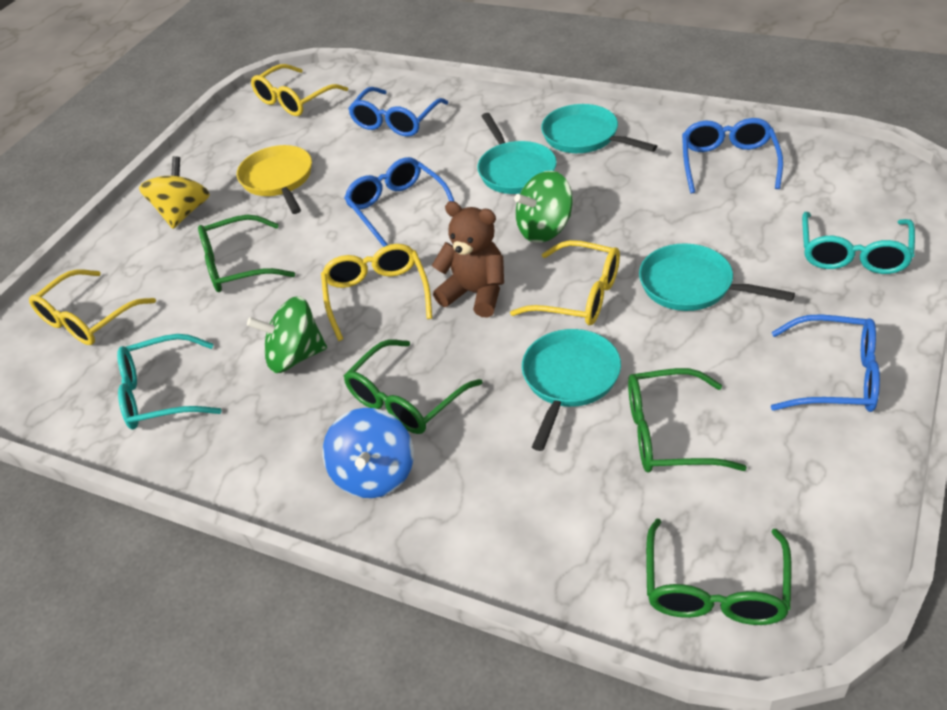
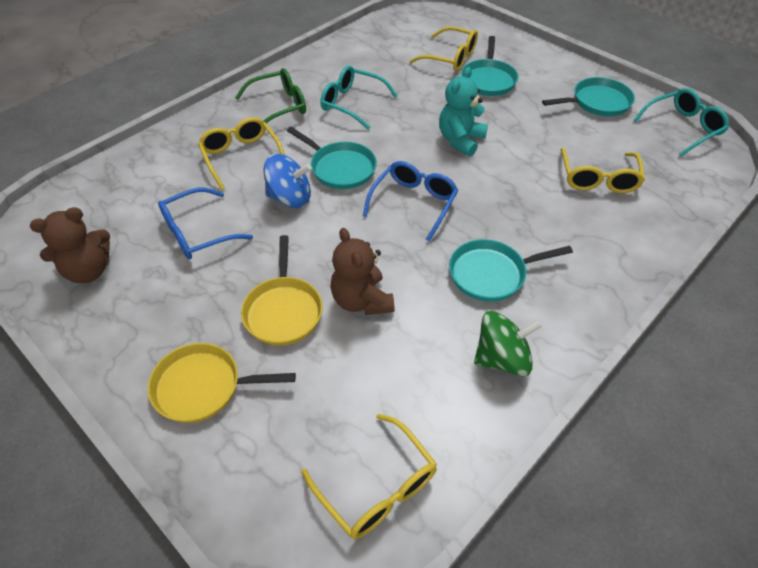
blue glasses: [344,157,455,247] [348,87,448,137] [682,118,783,194] [771,314,880,412] = 4 -> [158,188,253,259] [363,161,458,242] = 2
brown teddy bear: [432,201,504,317] = 1 -> [30,207,110,283] [330,228,394,315] = 2
green glasses: [198,215,295,292] [344,339,483,434] [628,368,747,473] [646,518,791,625] = 4 -> [235,68,306,123] = 1
green spinning top: [247,296,327,373] [514,171,573,243] = 2 -> [474,311,542,377] = 1
turquoise teddy bear: none = 0 -> [439,67,488,157] = 1
yellow pan: [237,145,312,214] = 1 -> [148,343,296,423] [241,235,323,345] = 2
yellow spinning top: [139,156,210,229] = 1 -> none = 0

